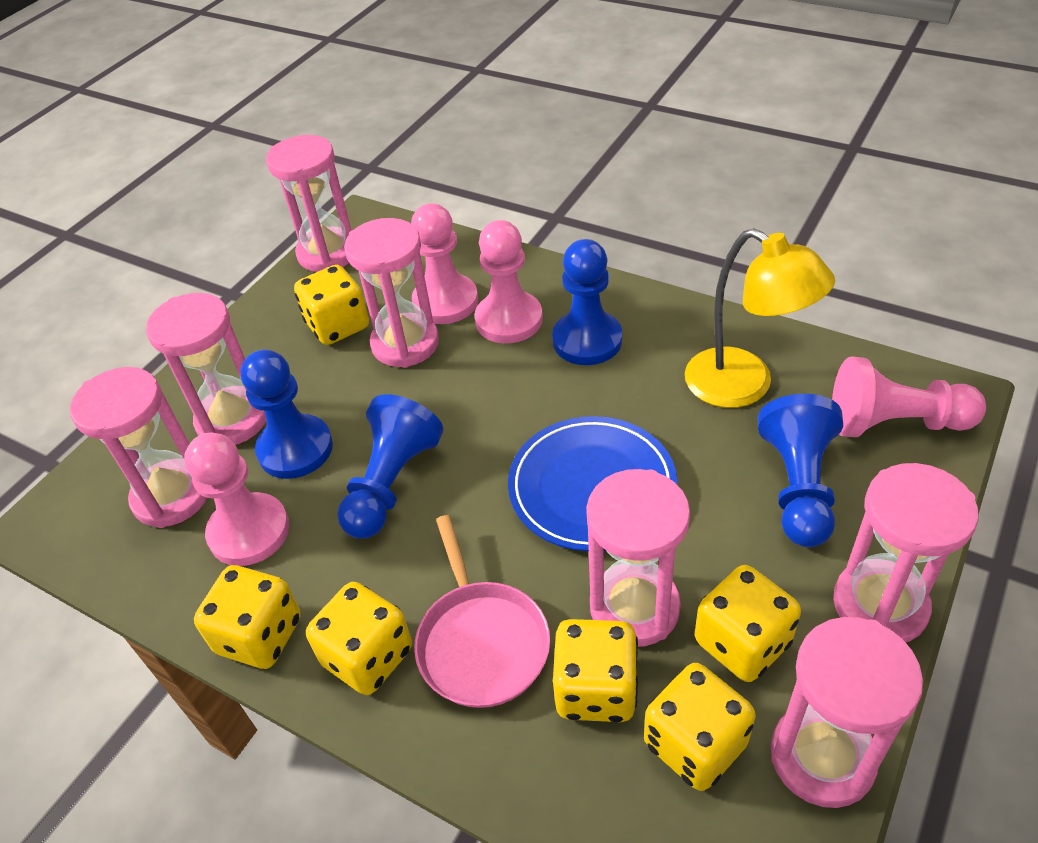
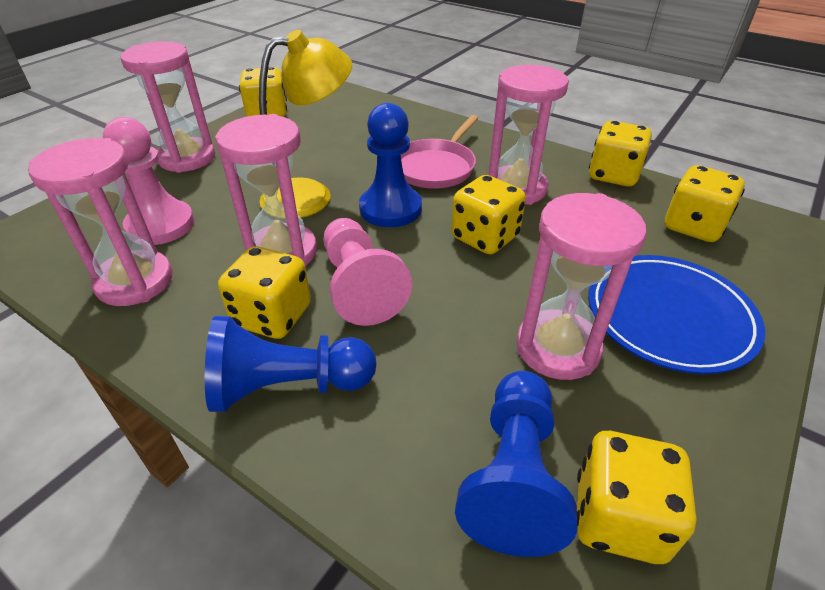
blue pawn: [240,349,333,479] [337,394,443,539] [552,239,622,365] [758,394,843,547] = 4 -> [205,316,376,412] [359,103,422,227] [455,371,578,557] = 3
pink hourglass: [70,367,207,528] [146,293,266,445] [266,135,352,272] [344,218,439,368] [586,469,690,647] [771,617,923,808] [833,463,979,642] = 7 -> [28,138,172,306] [121,41,215,173] [215,114,317,267] [489,65,569,205] [516,193,646,380] = 5
pink pawn: [184,433,289,566] [411,203,478,324] [474,220,543,343] [832,356,986,437] = 4 -> [103,117,194,245] [323,218,412,326] = 2

